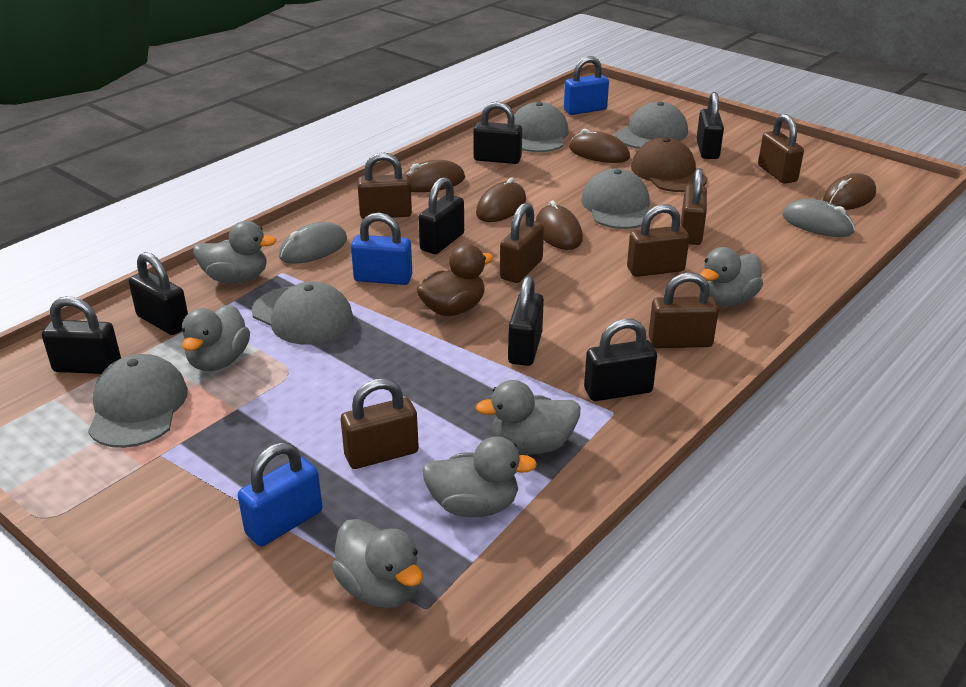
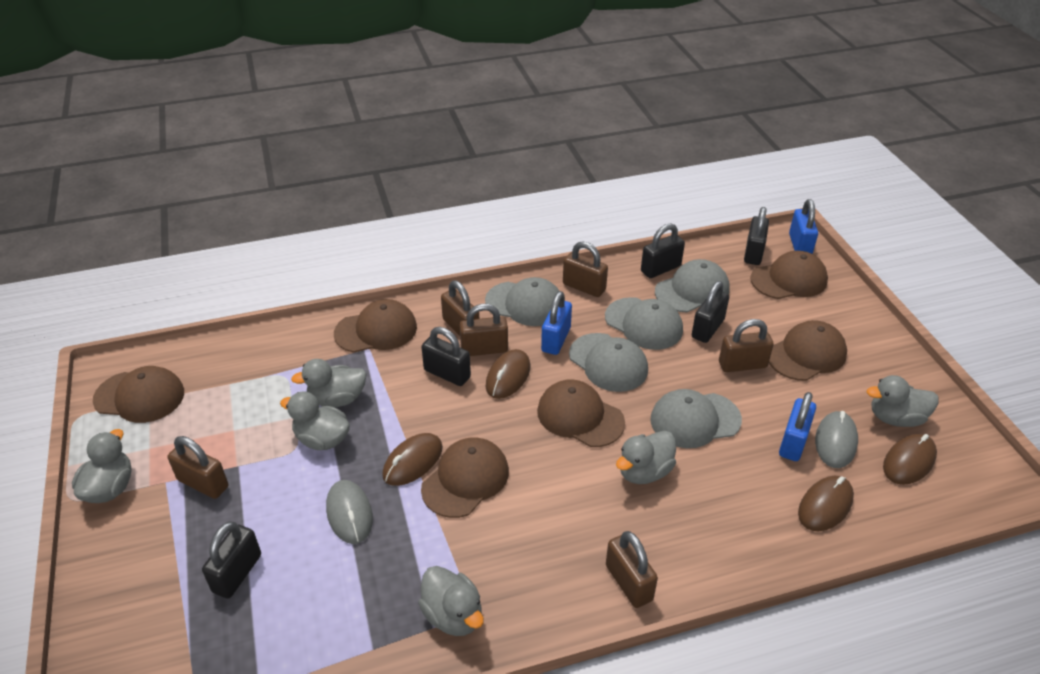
black padlock: [42,296,121,374] [129,252,188,335] [419,177,464,254] [473,101,522,164] [508,276,544,366] [584,319,657,401] [696,92,724,159] = 7 -> [202,521,261,599] [421,327,471,386] [641,224,685,278] [692,281,729,343] [744,207,769,265] = 5
brown cap: [631,137,707,192] = 1 -> [93,366,184,423] [334,299,417,353] [421,437,509,518] [537,379,625,447] [750,251,828,299] [769,320,847,381] = 6
brown duck: [416,244,494,316] = 1 -> none = 0
brown mouse: [405,160,465,192] [476,177,526,222] [536,200,583,250] [569,129,630,163] [823,173,876,210] = 5 -> [382,433,443,486] [486,349,530,399] [798,476,854,531] [883,434,937,485] = 4
brown padlock: [341,378,419,469] [358,152,412,219] [500,203,544,283] [627,204,689,277] [649,272,719,348] [681,168,707,245] [758,114,804,184] = 7 -> [168,436,228,499] [441,281,479,336] [460,304,508,356] [563,241,608,297] [606,531,658,608] [719,319,774,372] = 6

